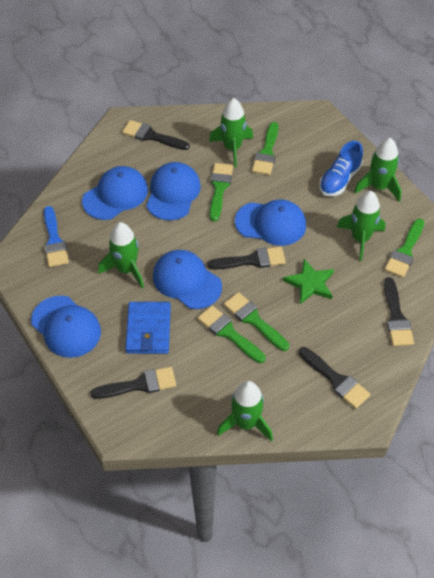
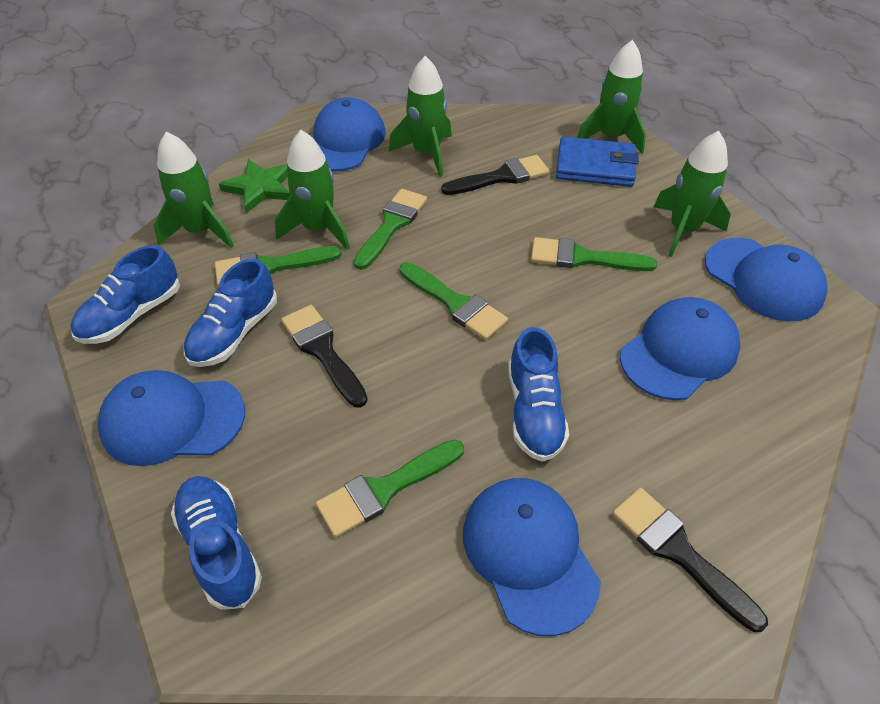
black brush: [90,367,176,399] [122,120,190,150] [207,247,286,269] [299,347,370,409] [384,277,414,346] = 5 -> [281,305,368,408] [441,155,550,195] [612,488,768,632] = 3
blue brush: [44,206,69,267] = 1 -> none = 0
blue shoe: [319,141,363,196] = 1 -> [71,245,180,344] [171,476,262,610] [184,258,277,367] [508,327,569,462] = 4

